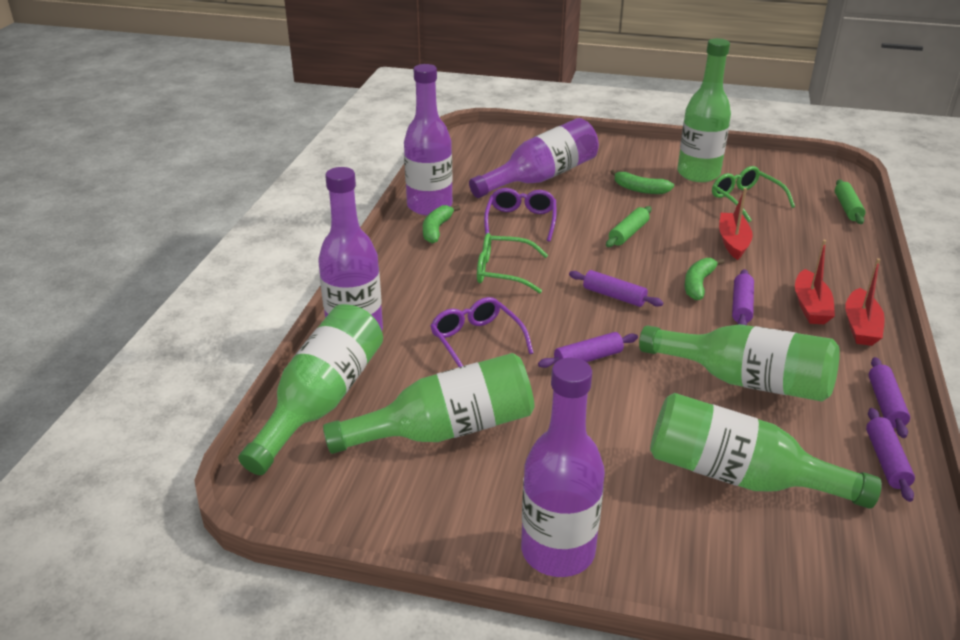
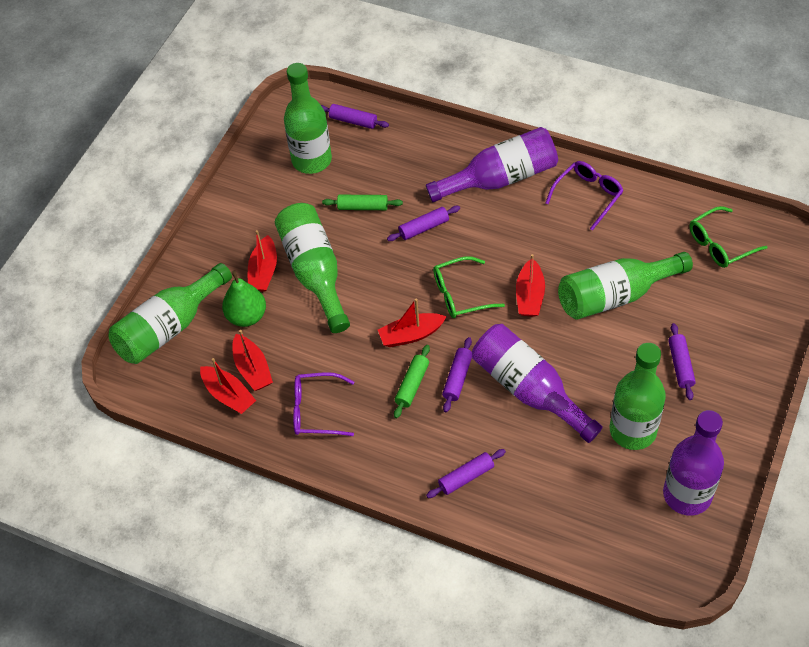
green banana: [423,205,460,244] [611,170,674,194] [685,258,725,300] = 3 -> none = 0
green pear: none = 0 -> [222,271,266,327] = 1
purple bottle: [318,167,383,331] [404,64,452,215] [469,118,599,198] [521,358,605,577] = 4 -> [426,127,558,202] [472,324,603,443] [663,410,724,516] = 3
red boat: [719,188,753,260] [795,240,835,324] [845,258,885,346] = 3 -> [200,358,256,414] [232,330,273,391] [248,230,277,292] [378,298,447,347] [516,254,545,317] = 5

